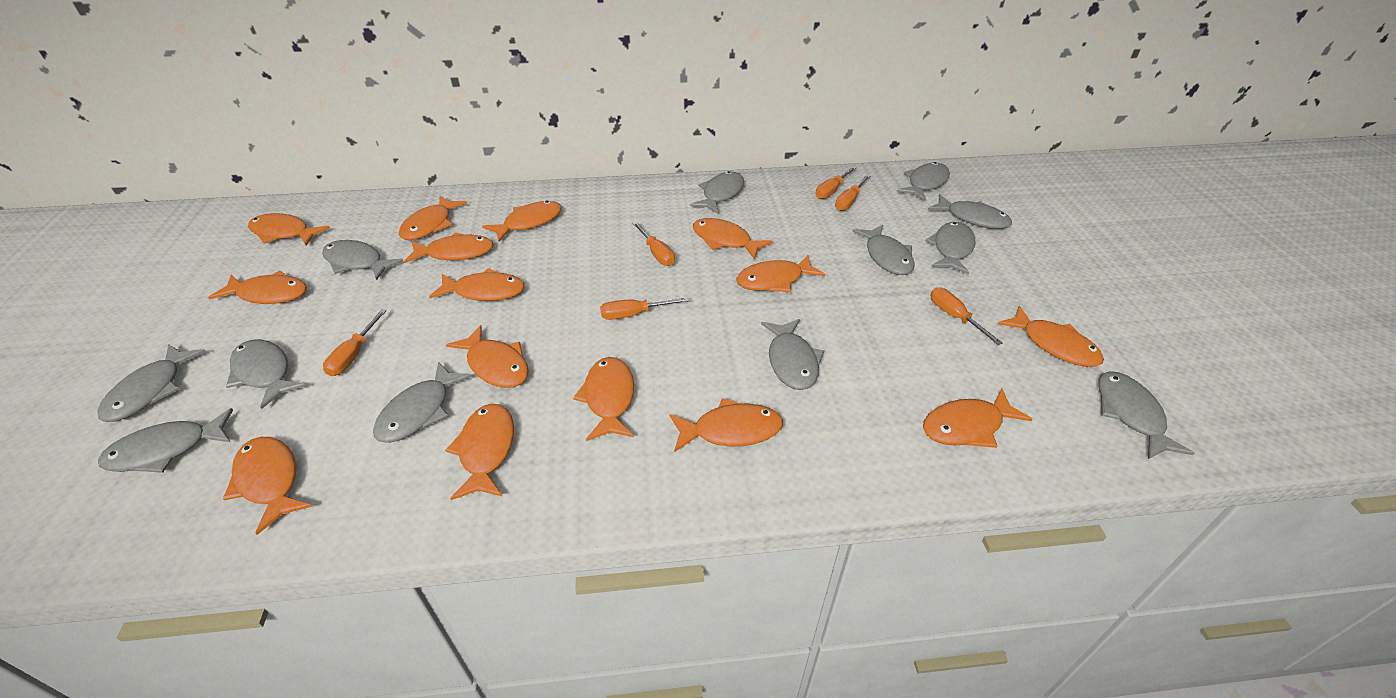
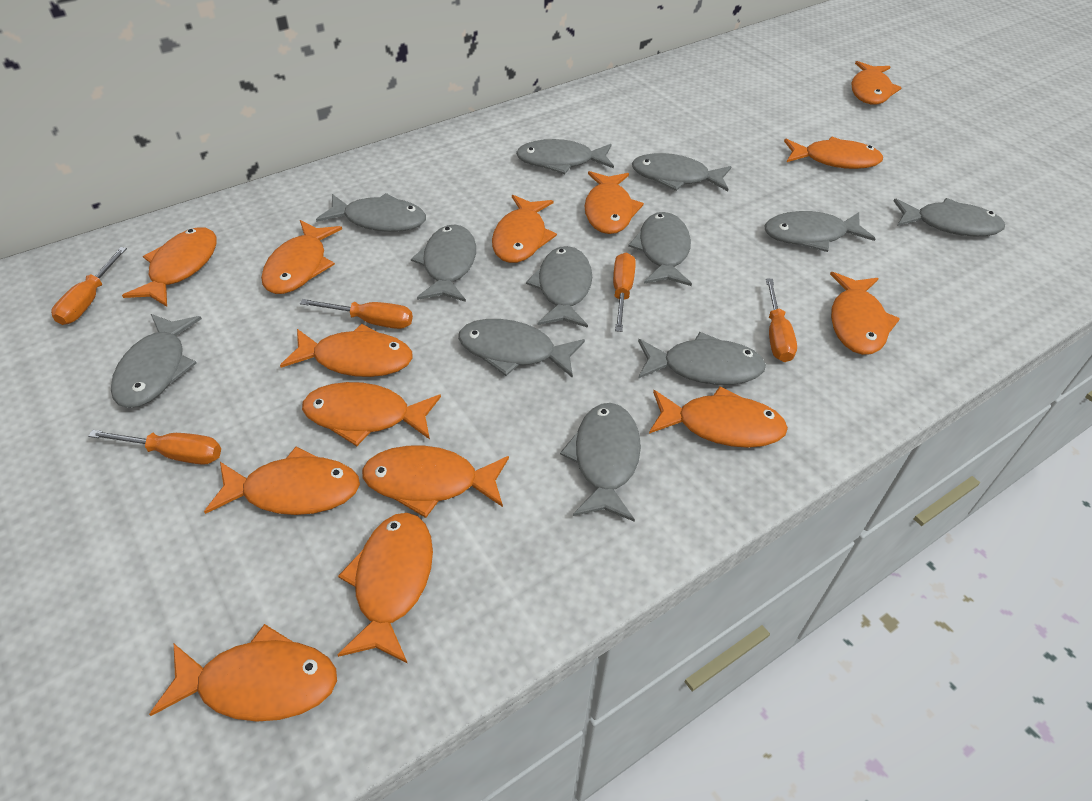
orange fish: [208,271,307,304] [223,437,313,535] [248,213,330,246] [399,196,467,240] [404,232,494,263] [429,268,524,301] [445,403,514,500] [446,325,529,388] [482,201,562,242] [573,357,634,441] [670,398,783,452] [693,218,772,259] [736,255,825,292] [923,388,1033,448] [998,306,1104,367] = 15 -> [122,227,217,307] [149,624,337,722] [204,447,360,515] [261,220,342,294] [280,324,413,377] [302,382,441,446] [338,513,433,663] [362,446,509,518] [492,195,557,263] [584,171,644,234] [649,386,788,448] [784,137,883,169] [830,272,900,355] [851,61,902,105] = 14
orange screwdriver: [323,309,387,376] [600,297,689,320] [632,222,675,266] [816,166,857,199] [835,175,870,211] [930,287,1003,345] = 6 -> [51,247,127,325] [89,430,221,465] [300,299,413,329] [613,253,636,332] [766,278,797,362] = 5

